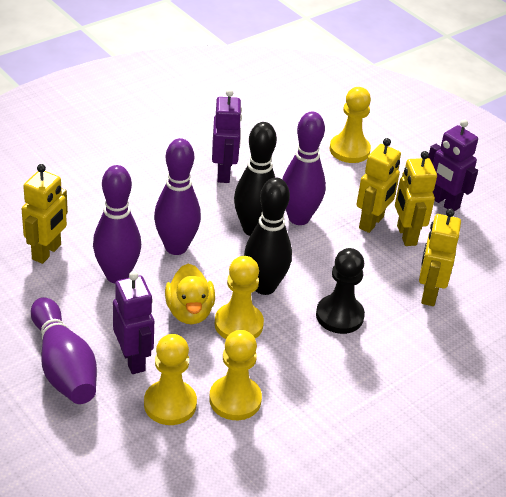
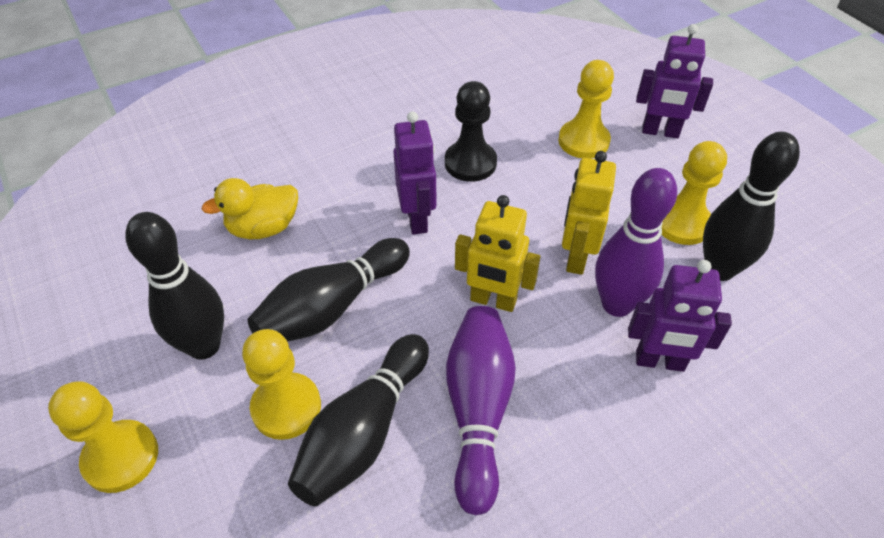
black bowling pin: [234,122,277,236] [244,177,292,295] = 2 -> [125,212,224,360] [247,238,410,342] [288,334,429,506] [703,132,800,281] = 4
purple bowling pin: [31,297,97,404] [93,165,141,283] [154,138,201,255] [282,112,326,225] = 4 -> [446,306,516,515] [595,168,677,317] = 2
yellow robot: [22,164,68,264] [356,138,401,233] [395,151,437,246] [419,209,461,306] = 4 -> [455,195,540,312] [562,151,616,275] = 2

